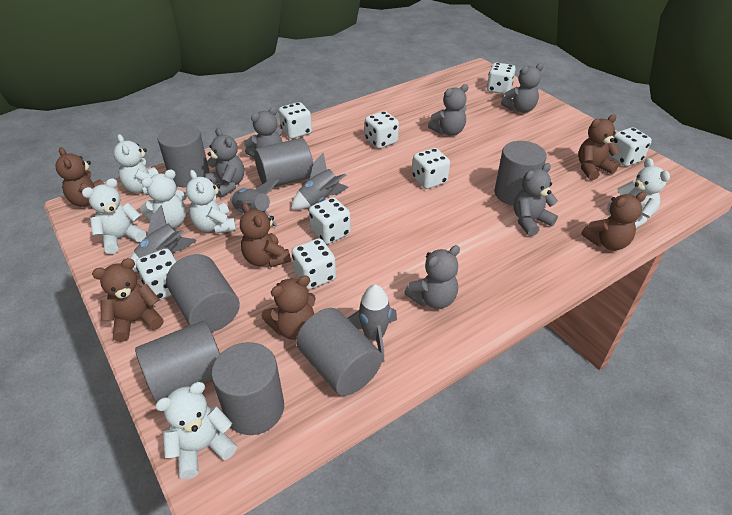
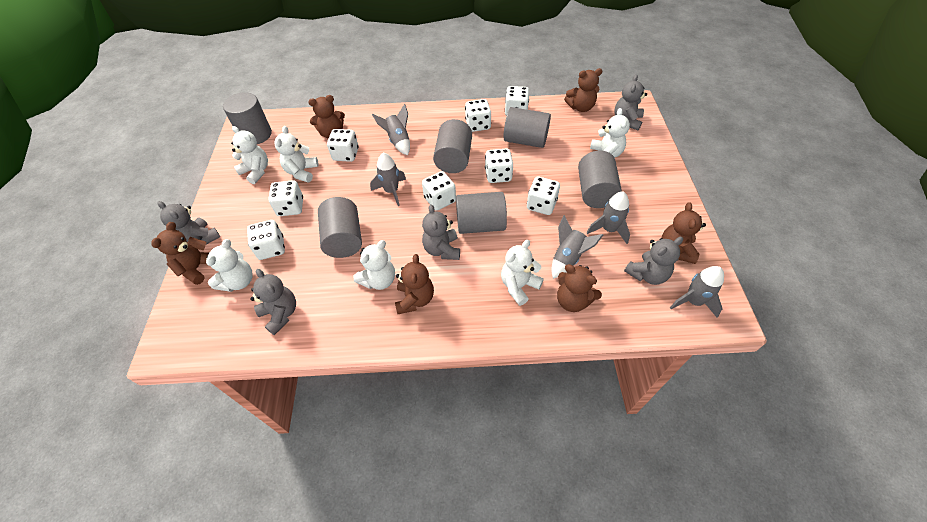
grey cylinder: [135,321,220,402] [158,124,210,187] [166,254,240,332] [211,342,284,435] [254,138,313,187] [296,308,382,396] [494,141,547,206] = 7 -> [223,92,272,144] [318,197,362,258] [433,119,472,173] [456,192,507,234] [503,107,551,148] [578,151,622,208] = 6
grey rocket: [130,205,197,272] [230,179,279,227] [291,153,349,210] [347,284,397,363] = 4 -> [370,152,406,206] [372,104,410,155] [551,215,603,279] [587,191,630,244] [670,266,724,318] = 5
grey teddy bear: [205,128,244,198] [244,107,282,158] [404,245,460,309] [428,84,468,136] [501,63,544,113] [514,163,558,236] = 6 -> [157,201,220,245] [250,269,296,335] [422,204,460,260] [614,74,647,130] [624,237,683,285] = 5

